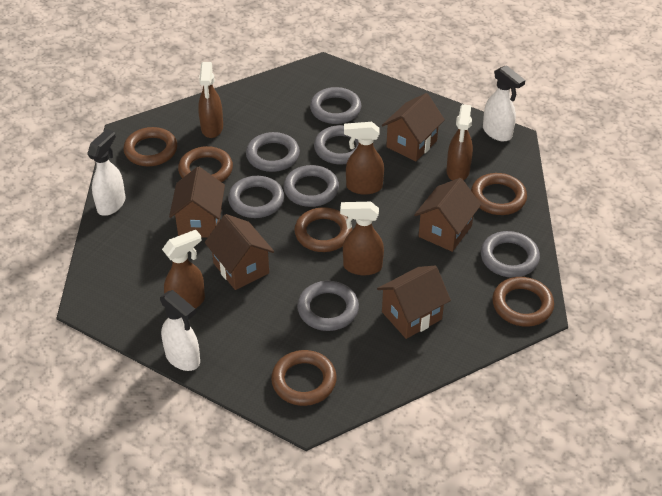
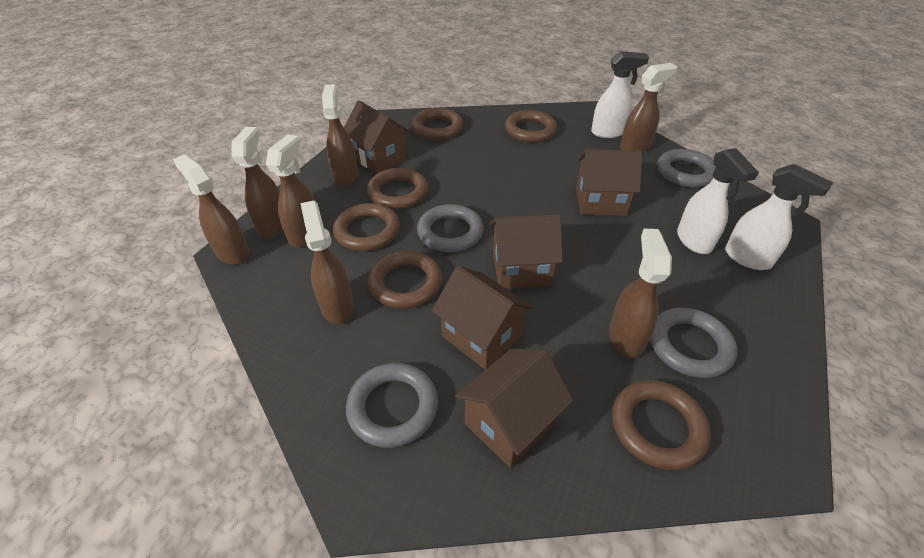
brown spray bottle: [162,230,205,309] [198,62,223,138] [340,202,384,275] [344,122,384,195] [446,104,473,181] = 5 -> [173,154,250,265] [231,127,283,238] [266,135,315,247] [301,201,354,324] [322,84,358,186] [609,229,672,358] [620,63,677,153] = 7
grey ring: [228,176,284,218] [246,132,300,172] [283,165,339,207] [297,281,359,331] [310,87,361,124] [314,125,359,164] [481,231,540,277] = 7 -> [346,363,438,448] [417,204,484,252] [650,308,737,378] [657,149,716,187] = 4

